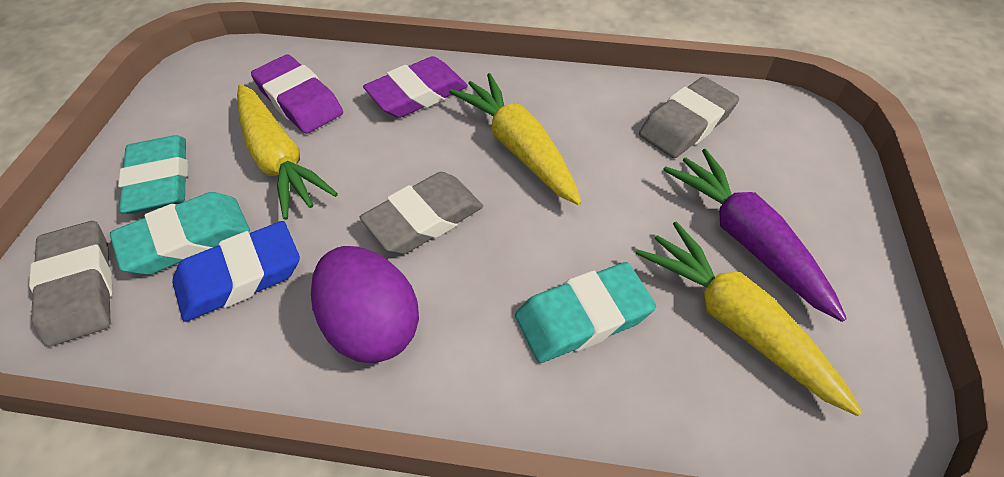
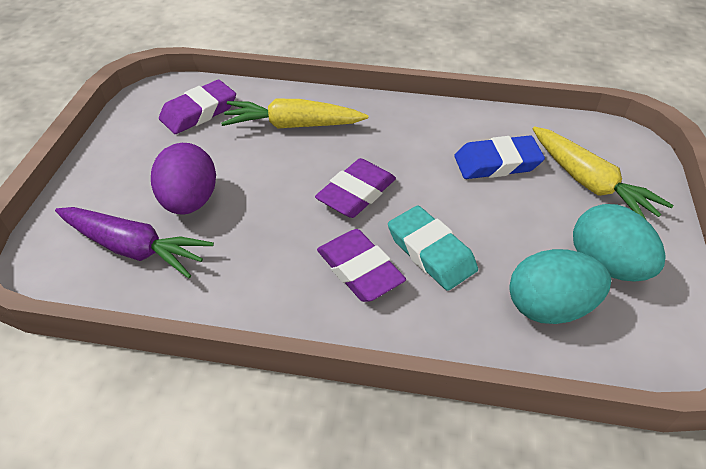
grey eraser: [29,221,112,347] [360,172,483,254] [639,77,739,158] = 3 -> none = 0
purple eraser: [251,54,343,134] [363,56,468,118] = 2 -> [159,80,236,134] [315,158,396,218] [317,229,406,302] = 3
turquoise egg: none = 0 -> [509,249,611,324] [573,204,666,282] = 2
turquoise eraser: [110,192,250,275] [118,135,188,214] [515,262,656,363] = 3 -> [388,206,478,291] = 1
yellow carrot: [237,84,338,220] [449,73,582,205] [636,221,862,416] = 3 -> [221,99,368,129] [533,126,674,219] = 2

